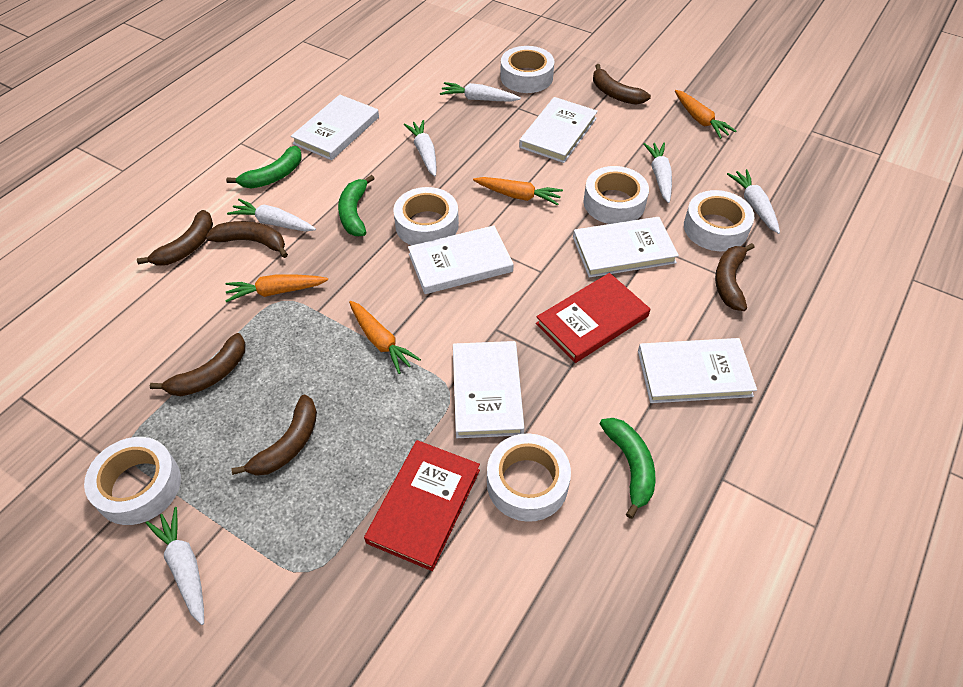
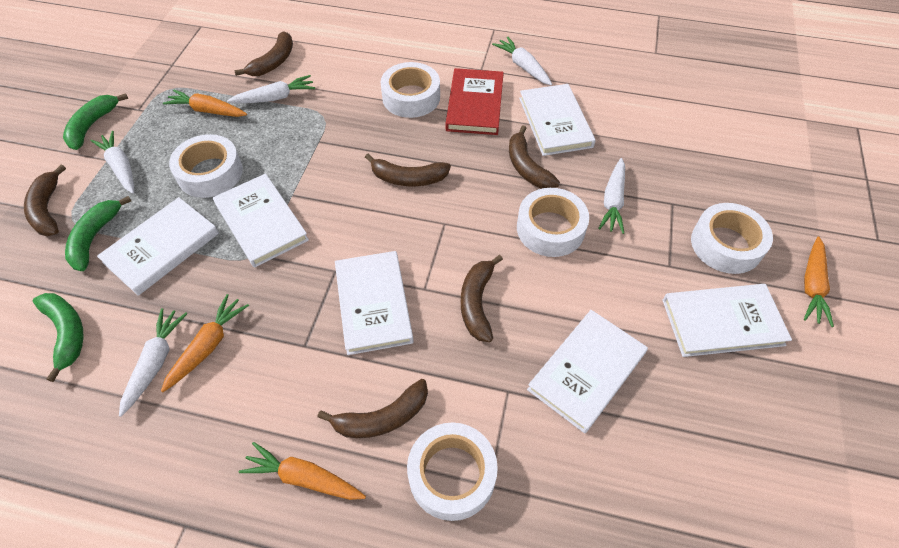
red book: [364,440,480,571] [536,273,650,363] = 2 -> [446,68,504,135] = 1
white carrot: [146,507,204,625] [227,199,316,231] [404,120,437,176] [440,82,521,102] [643,143,672,203] [727,169,780,234] = 6 -> [91,131,134,194] [119,308,188,417] [227,75,315,103] [492,37,552,85] [598,158,625,234] = 5
white tape: [84,437,181,525] [393,187,459,245] [487,433,571,522] [500,46,554,93] [584,166,649,224] [684,190,754,251] = 6 -> [169,134,243,198] [380,62,440,118] [407,423,498,521] [517,188,589,257] [691,203,773,274] = 5

